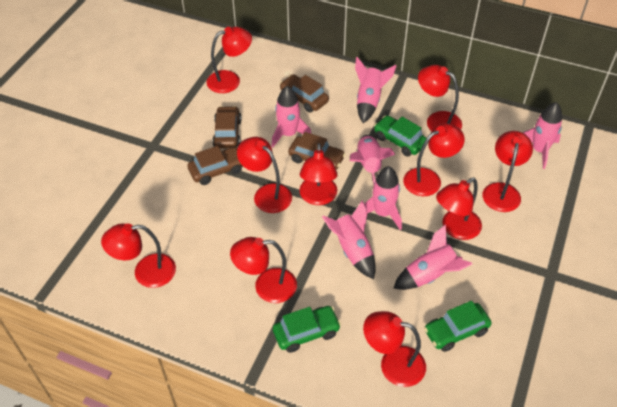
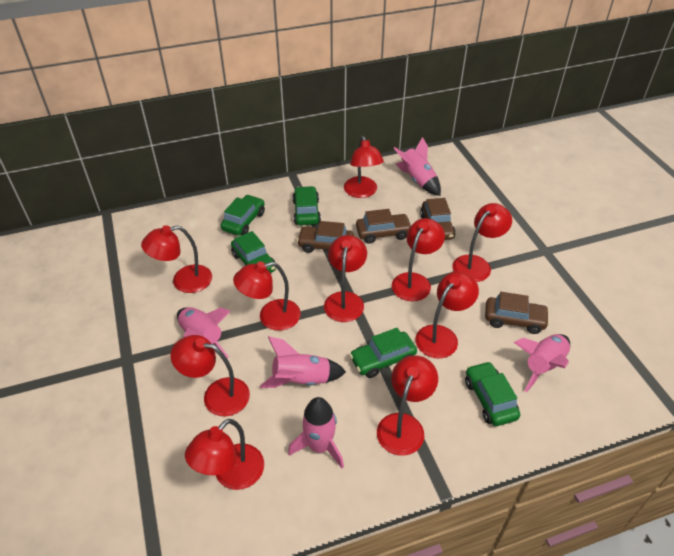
green car: [273,306,341,353] [374,115,427,157] [424,301,492,352] = 3 -> [221,195,265,235] [231,231,276,273] [293,186,321,225] [349,328,417,378] [465,361,520,426] = 5
pink rocket: [272,86,311,148] [322,200,376,279] [350,135,395,185] [355,57,396,123] [364,166,402,230] [394,224,472,290] [523,102,562,169] = 7 -> [177,307,231,359] [260,336,346,388] [288,397,344,469] [394,137,441,196] [514,334,570,392] = 5

